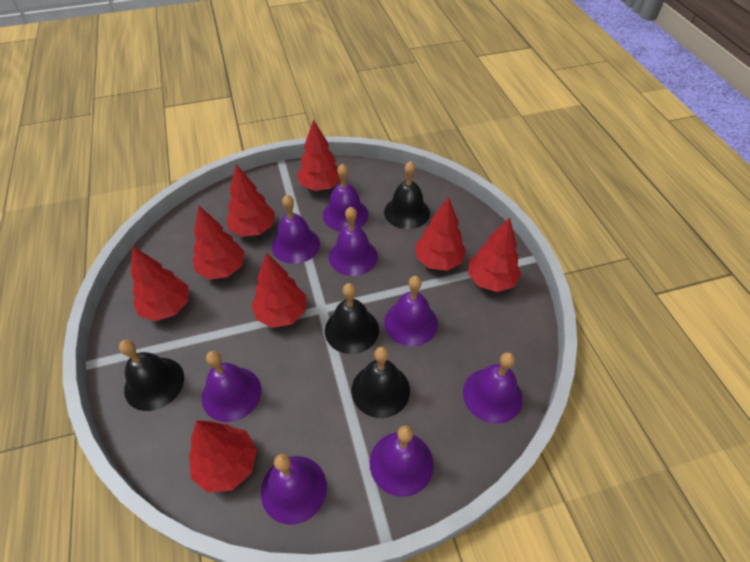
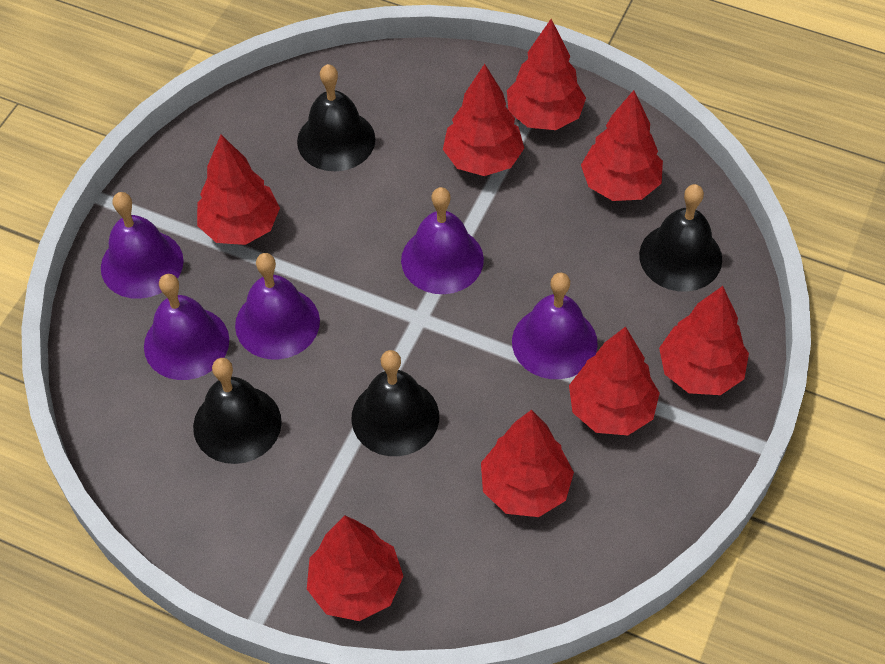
purple bell: [202,351,261,422] [261,454,327,525] [272,195,320,264] [323,164,369,232] [329,207,378,276] [370,425,434,497] [384,276,438,346] [463,352,522,424] = 8 -> [101,192,183,299] [144,274,229,380] [235,253,320,359] [401,187,484,294] [512,273,598,379] = 5

